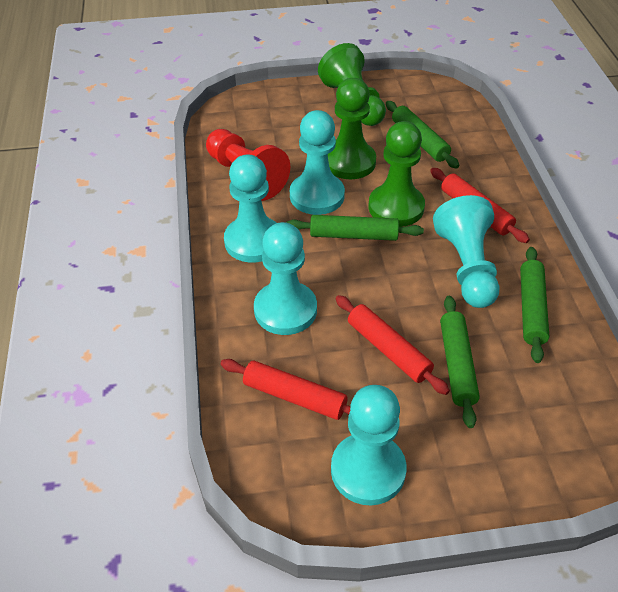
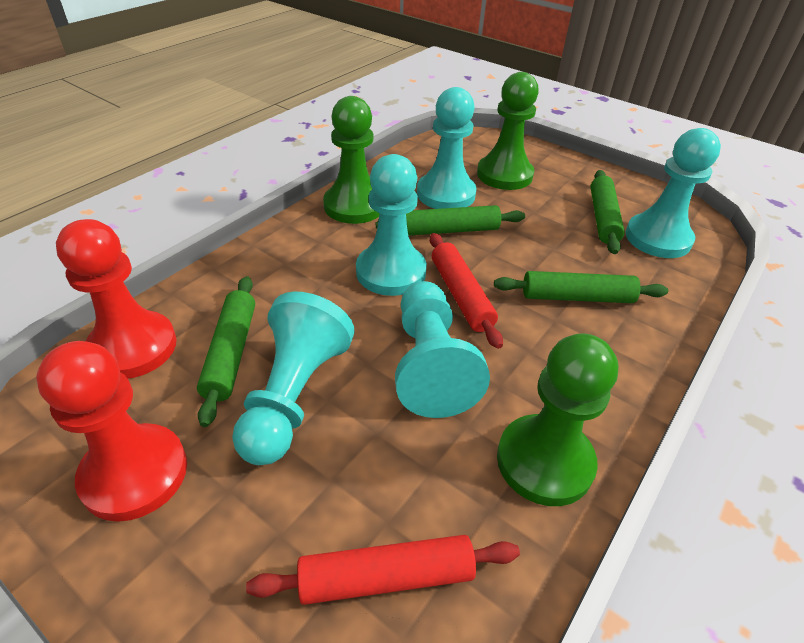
red pawn: [206,129,290,201] = 1 -> [36,341,187,522] [56,219,177,379] = 2
red rolling pin: [221,359,351,420] [335,295,450,395] [430,168,530,243] = 3 -> [246,535,520,605] [430,233,503,349] = 2

